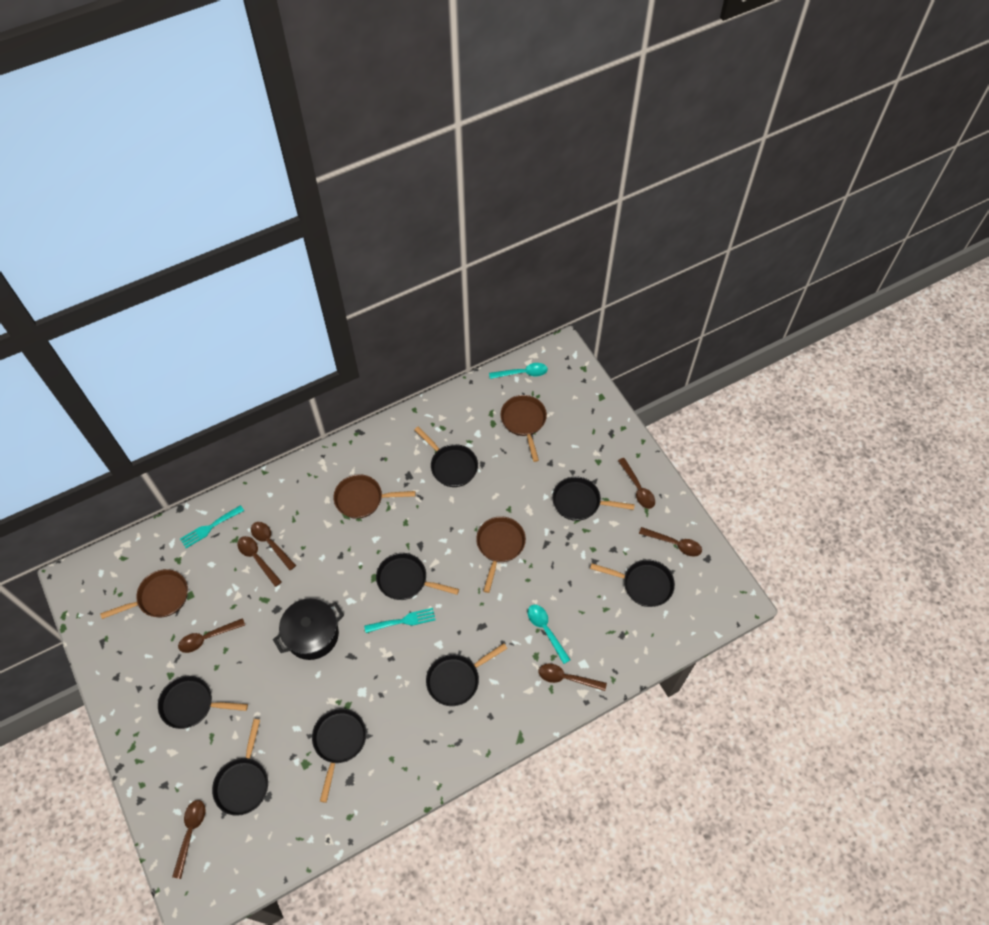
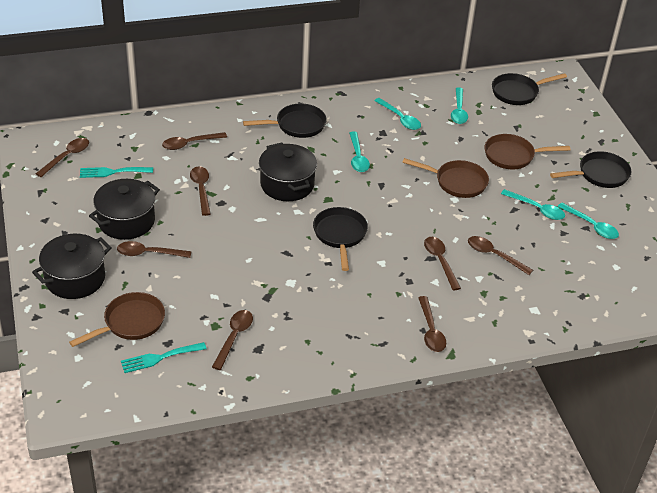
black pan: [158,676,248,729] [212,719,268,816] [312,708,366,803] [376,553,459,600] [414,426,478,487] [426,643,507,706] [552,476,635,521] [590,559,675,607] = 8 -> [243,104,326,138] [313,207,368,271] [492,73,567,105] [550,151,632,188] = 4
black pot: [273,599,344,660] = 1 -> [32,234,112,299] [89,179,160,240] [259,142,317,201] = 3
brown pan: [100,569,188,619] [334,474,416,519] [476,516,526,593] [501,395,547,462] = 4 -> [69,292,165,347] [402,158,489,198] [484,134,570,170] = 3
brown spoon: [172,800,205,879] [178,618,245,653] [237,536,282,587] [251,522,296,570] [539,663,607,691] [618,458,655,509] [639,527,702,556] = 7 -> [36,138,89,177] [117,241,192,258] [162,132,227,150] [190,167,211,216] [212,310,253,370] [418,296,446,352] [424,237,461,291] [468,236,533,275] = 8
turquoise spoon: [489,363,548,379] [527,605,571,664] = 2 -> [349,131,370,172] [374,98,421,130] [451,87,468,124] [501,189,565,220] [557,203,619,239] = 5

